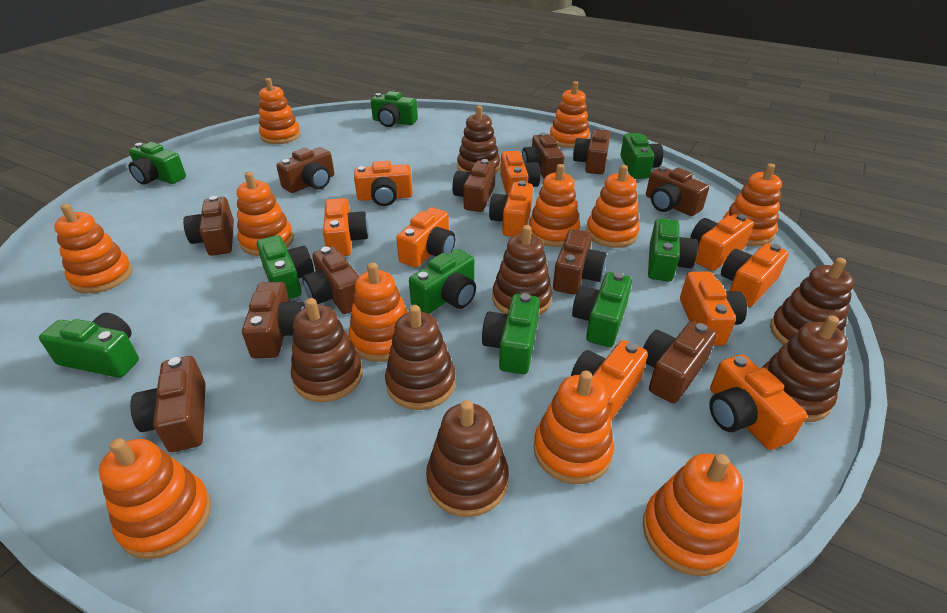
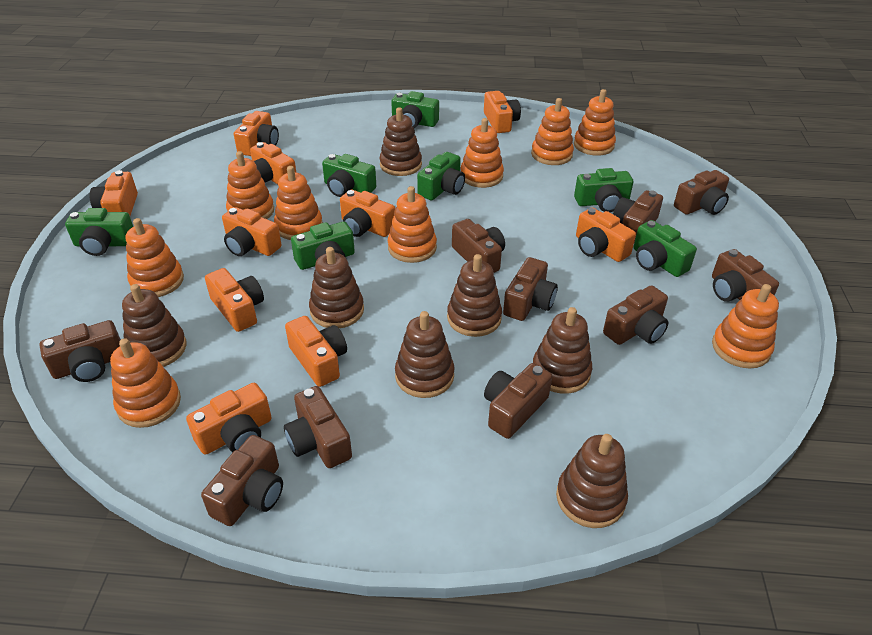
brown camera: [130,356,206,452] [183,196,234,256] [242,282,305,359] [276,147,334,193] [302,246,359,314] [452,159,496,212] [522,132,564,178] [553,229,607,295] [573,127,610,174] [643,321,717,403] [646,166,709,216] = 11 -> [39,320,121,382] [201,435,283,526] [284,386,352,468] [452,219,505,273] [484,363,552,439] [503,257,558,321] [603,285,668,345] [613,190,663,243] [674,170,729,215] [712,249,779,302] = 10
green camera: [39,313,139,378] [129,142,186,185] [257,235,314,299] [371,91,418,127] [409,249,476,314] [482,293,540,374] [572,272,632,347] [620,133,663,179] [648,218,698,282] = 9 -> [65,208,133,256] [291,221,355,270] [322,154,376,197] [391,91,439,128] [417,152,465,200] [574,168,634,212] [634,220,697,277] = 7
orange stacking toy: [54,204,133,294] [99,438,211,559] [237,172,294,256] [259,78,301,144] [349,263,408,362] [529,164,580,247] [534,371,614,484] [550,81,590,148] [586,165,639,248] [643,454,743,576] [723,163,782,246] = 11 -> [110,338,181,428] [126,218,184,297] [226,151,274,219] [274,166,323,240] [388,186,437,263] [460,118,504,188] [531,98,574,165] [574,89,616,156] [712,284,779,369] = 9

